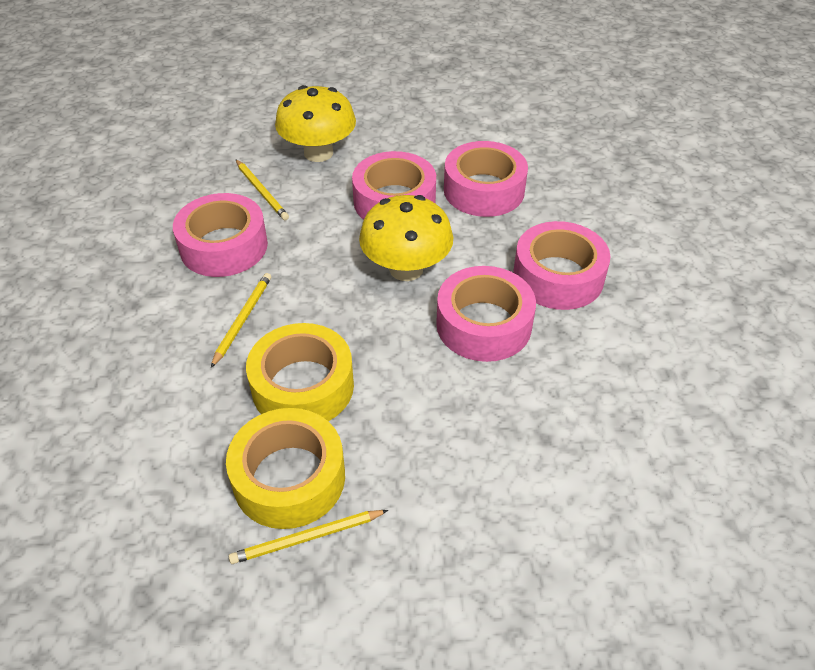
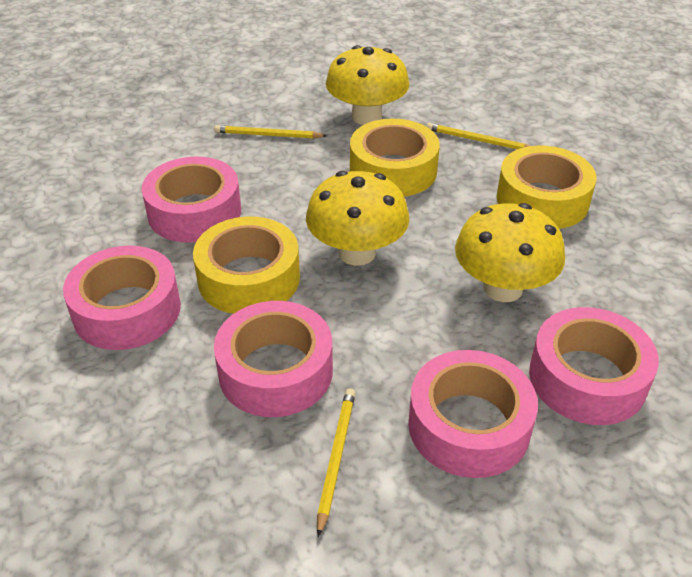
yellow mushroom: [275,85,356,162] [359,195,453,281] = 2 -> [306,171,409,266] [326,45,409,125] [455,203,565,302] = 3
yellow tape: [226,408,345,529] [246,323,354,421] = 2 -> [193,217,300,314] [350,119,440,197] [497,145,596,229] = 3

